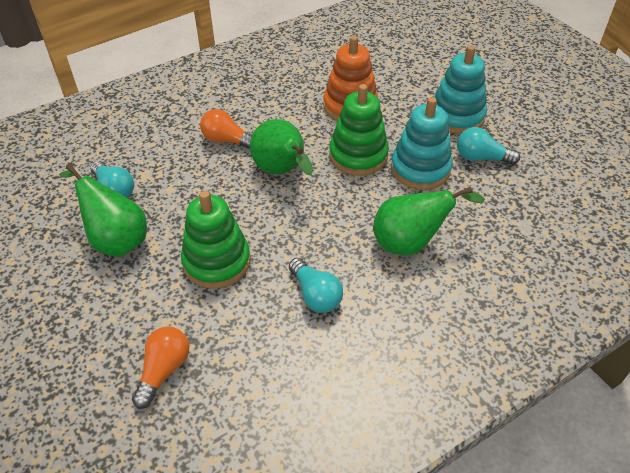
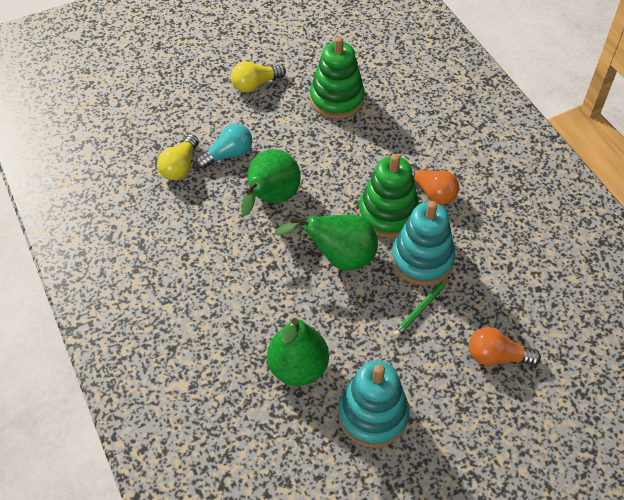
green pencil: none = 0 -> [393,277,450,338] = 1
orange stacking toy: [323,36,378,121] = 1 -> none = 0
turquoise light bulb: [90,161,134,198] [289,258,343,313] [457,127,520,165] = 3 -> [196,124,252,169] = 1
yellow light bulb: none = 0 -> [157,134,199,180] [231,61,286,93] = 2

